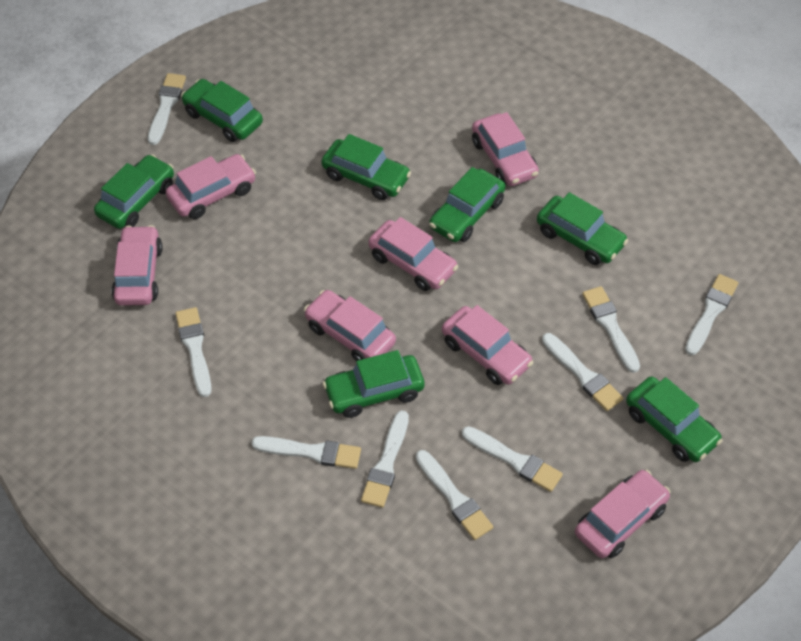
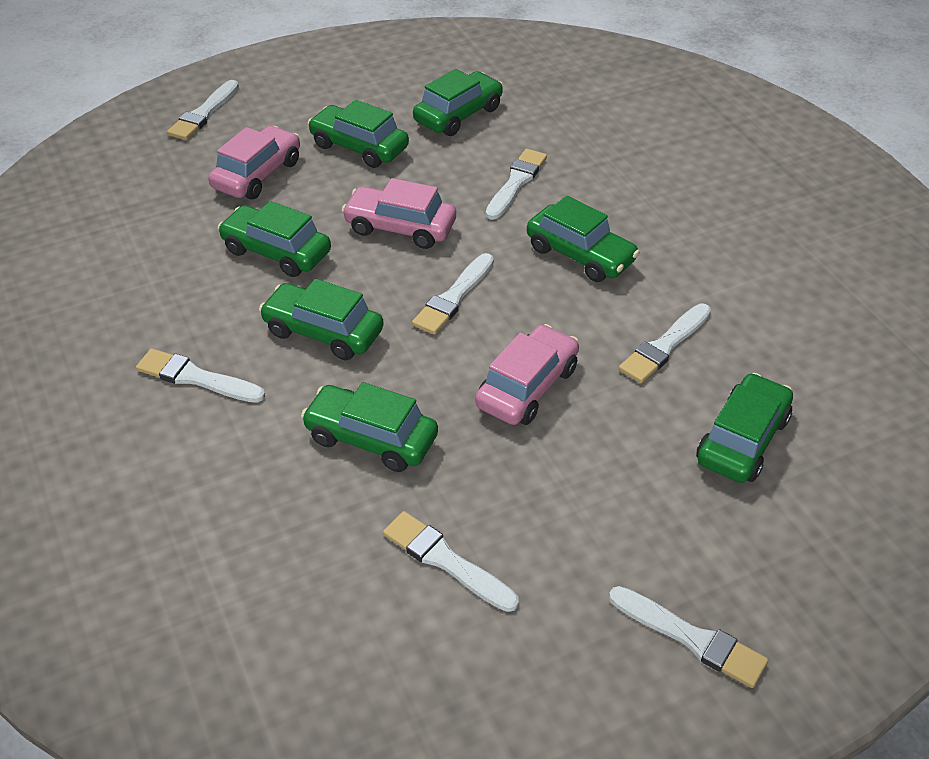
pink car: [111,225,163,306] [166,154,256,219] [304,290,396,361] [368,217,458,291] [442,305,533,385] [472,112,539,186] [575,470,671,558] = 7 -> [208,126,300,199] [342,178,456,249] [475,324,579,425] = 3
white brush: [148,73,186,145] [175,307,212,397] [252,436,361,469] [361,410,409,508] [416,450,493,540] [462,426,563,492] [542,333,623,411] [582,286,640,373] [685,274,738,355] = 9 -> [136,348,265,403] [167,80,239,140] [383,511,519,612] [412,253,494,335] [486,149,547,220] [609,586,768,688] [619,304,711,383] = 7

